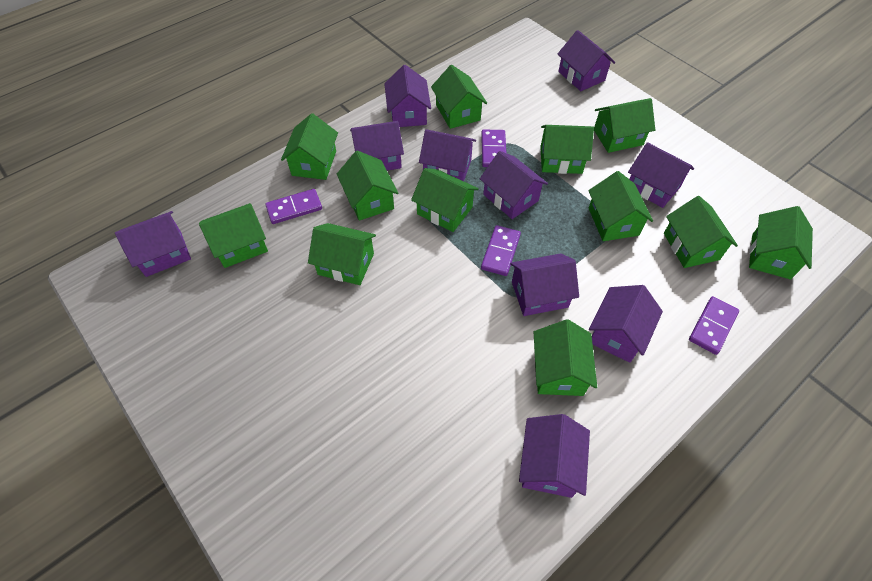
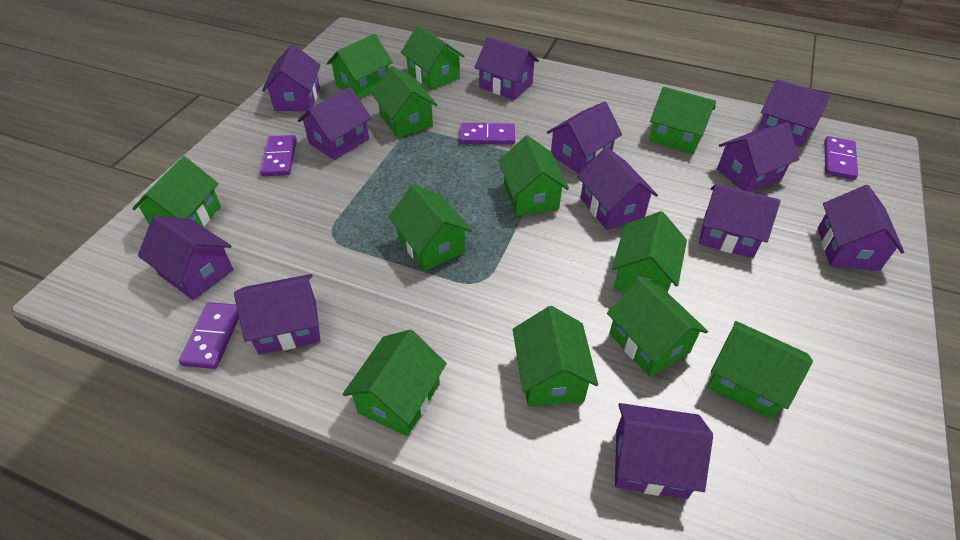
purple house: [115,211,191,277] [350,121,404,171] [384,65,431,127] [419,129,476,181] [480,151,548,219] [510,253,579,316] [519,414,590,498] [558,30,615,91] [589,285,663,363] [628,142,694,208] = 10 -> [138,215,234,300] [234,274,321,355] [262,44,321,111] [298,87,371,160] [474,37,539,100] [547,101,622,174] [577,147,658,230] [615,403,713,499] [699,184,781,258] [717,123,800,192] [757,79,831,147] [818,185,904,271] = 12

